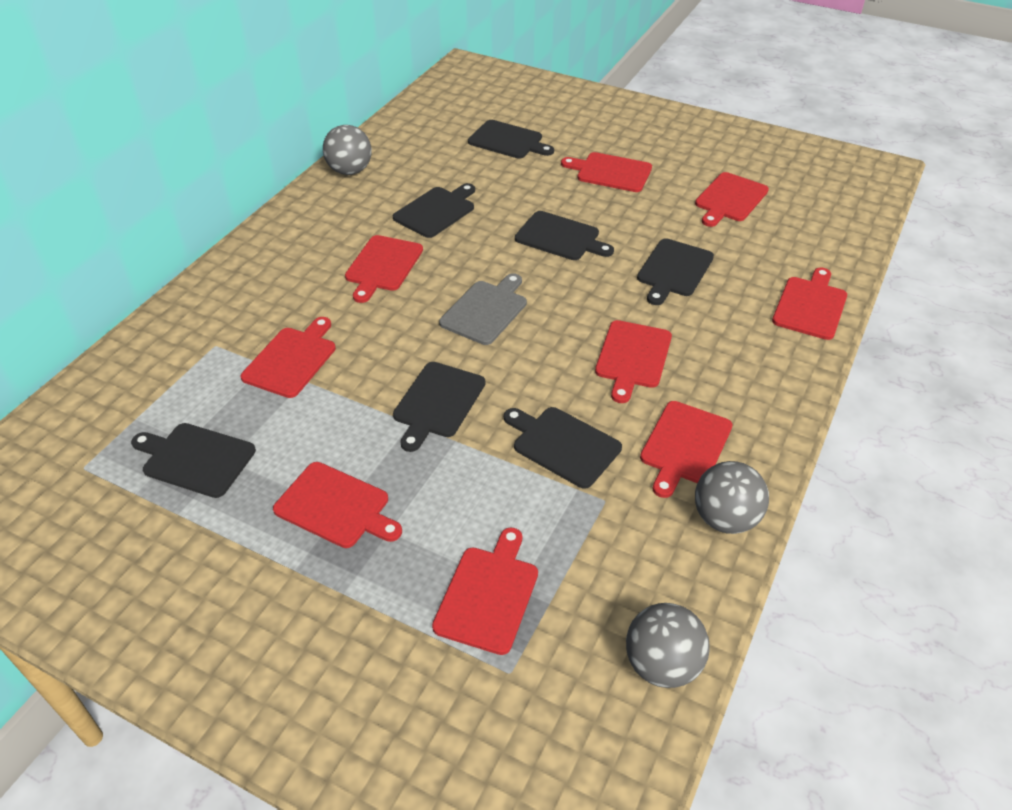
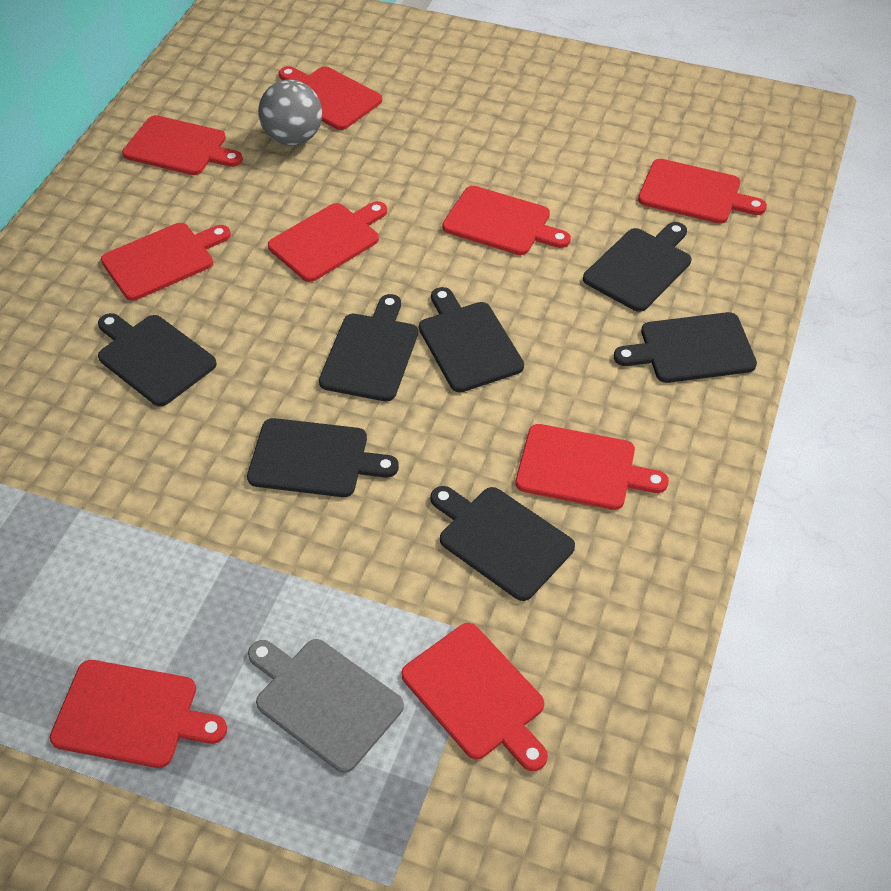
grey ball: [323,125,372,175] [626,603,710,688] [695,461,769,534] = 3 -> [258,79,322,145] = 1

